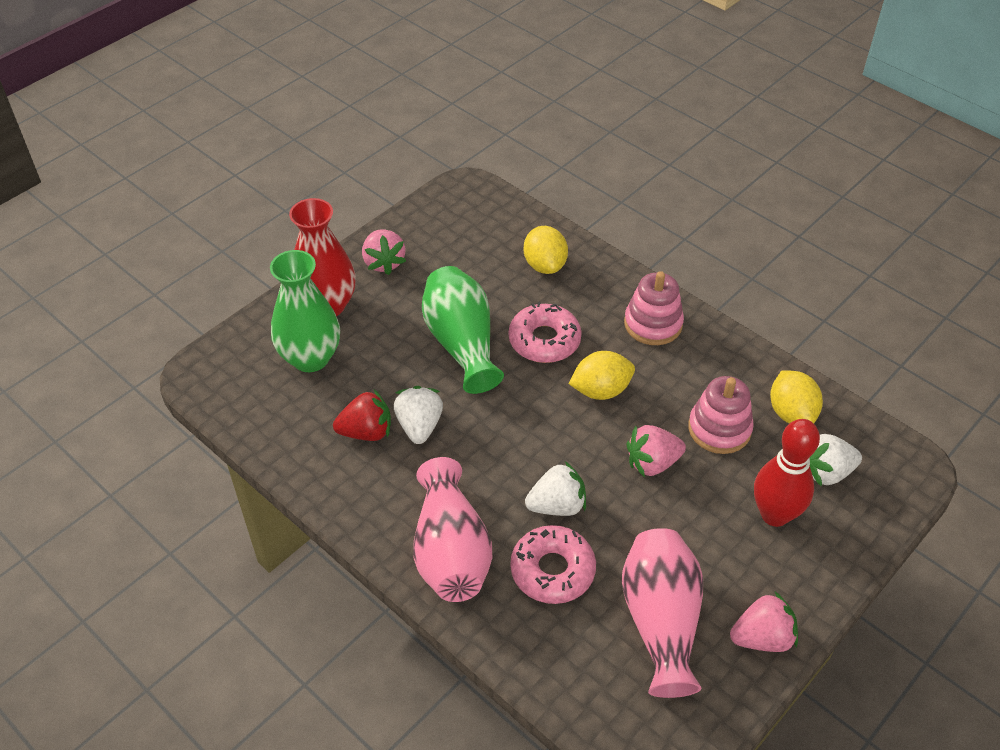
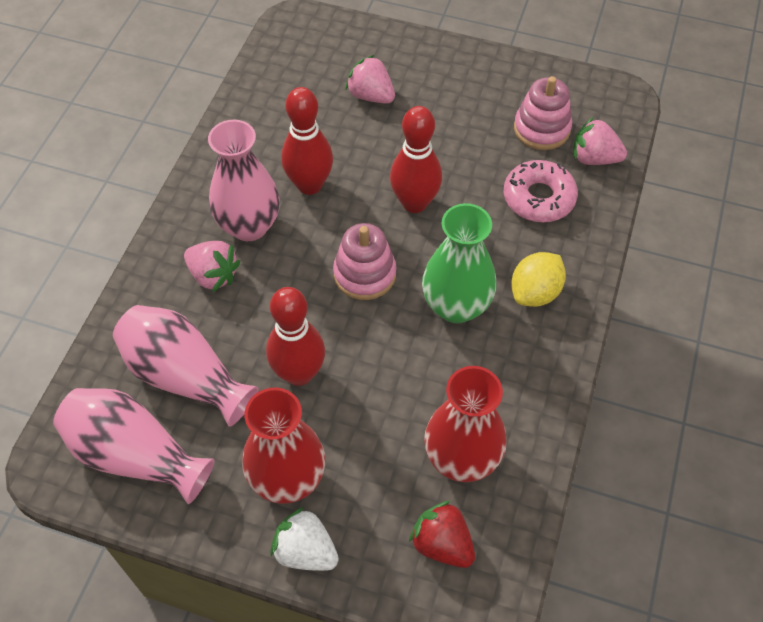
green vase: [270,250,340,372] [422,266,504,394] = 2 -> [422,203,496,323] = 1
pink donut: [509,302,582,363] [510,525,596,604] = 2 -> [504,160,578,222] = 1
pink vase: [413,457,492,602] [622,528,703,698] = 2 -> [53,388,215,504] [113,305,259,427] [208,120,280,241] = 3
red bowling pin: [754,419,820,527] = 1 -> [266,287,325,386] [281,87,333,195] [390,106,442,213] = 3
red vase: [289,198,356,316] = 1 -> [242,387,325,504] [424,366,507,482] = 2
white strawberry: [394,386,443,444] [525,461,586,516] [810,434,862,487] = 3 -> [270,507,339,571] = 1
yellow lemon: [524,226,568,274] [569,351,635,400] [770,370,823,424] = 3 -> [511,252,566,307] = 1

